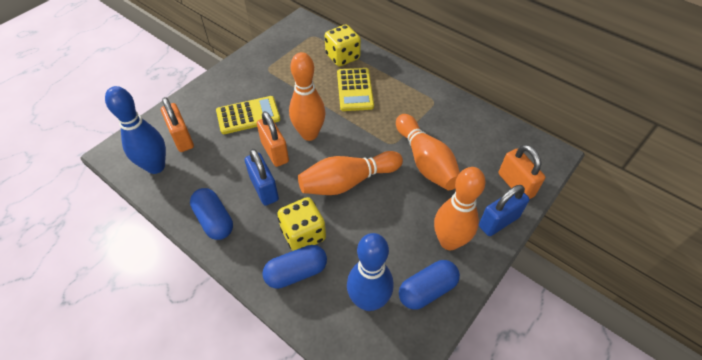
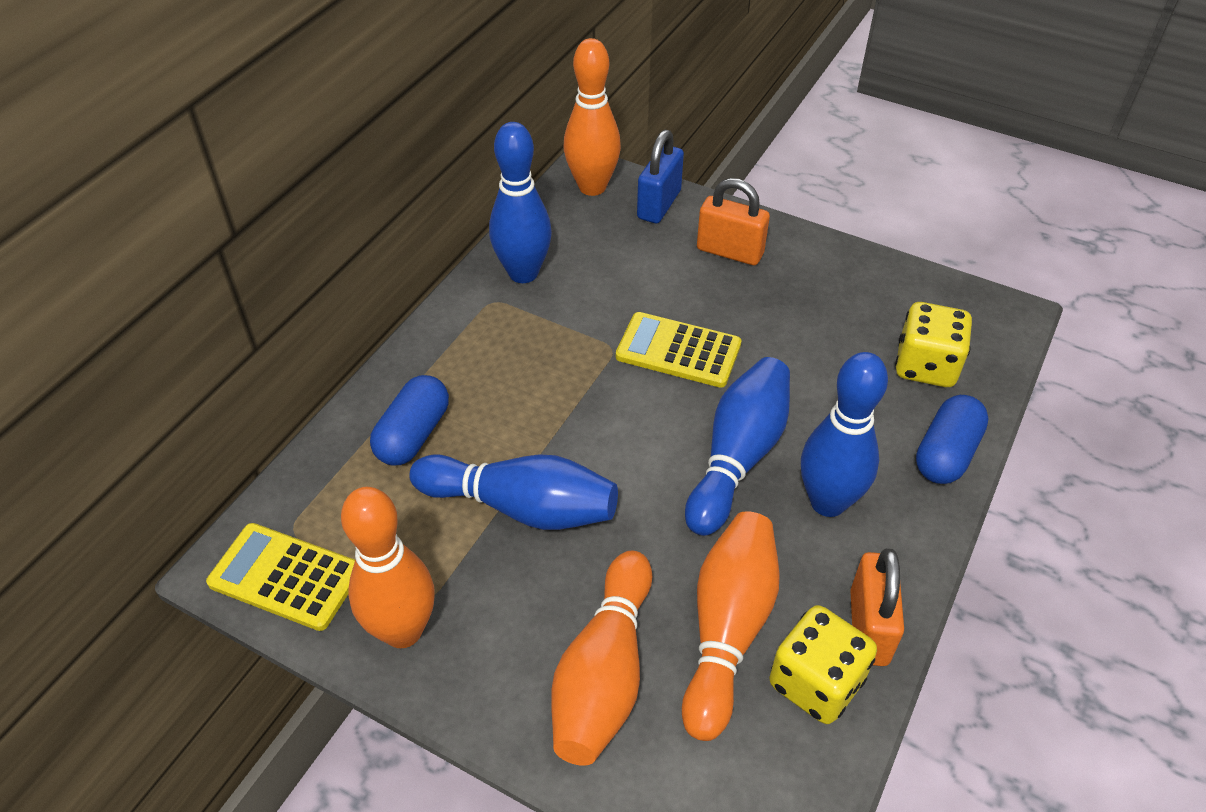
blue bowling pin: [105,86,166,174] [347,233,394,311] = 2 -> [409,454,618,530] [489,122,552,283] [685,357,790,536] [801,352,888,517] = 4
blue capsule: [190,188,233,240] [262,245,327,289] [399,260,460,310] = 3 -> [370,375,449,465] [916,395,989,484] = 2
blue padlock: [245,149,279,206] [479,185,529,236] = 2 -> [637,130,684,223] = 1
orange padlock: [161,97,194,152] [257,111,289,167] [498,144,545,199] = 3 -> [697,178,770,265] [850,549,904,666] = 2

